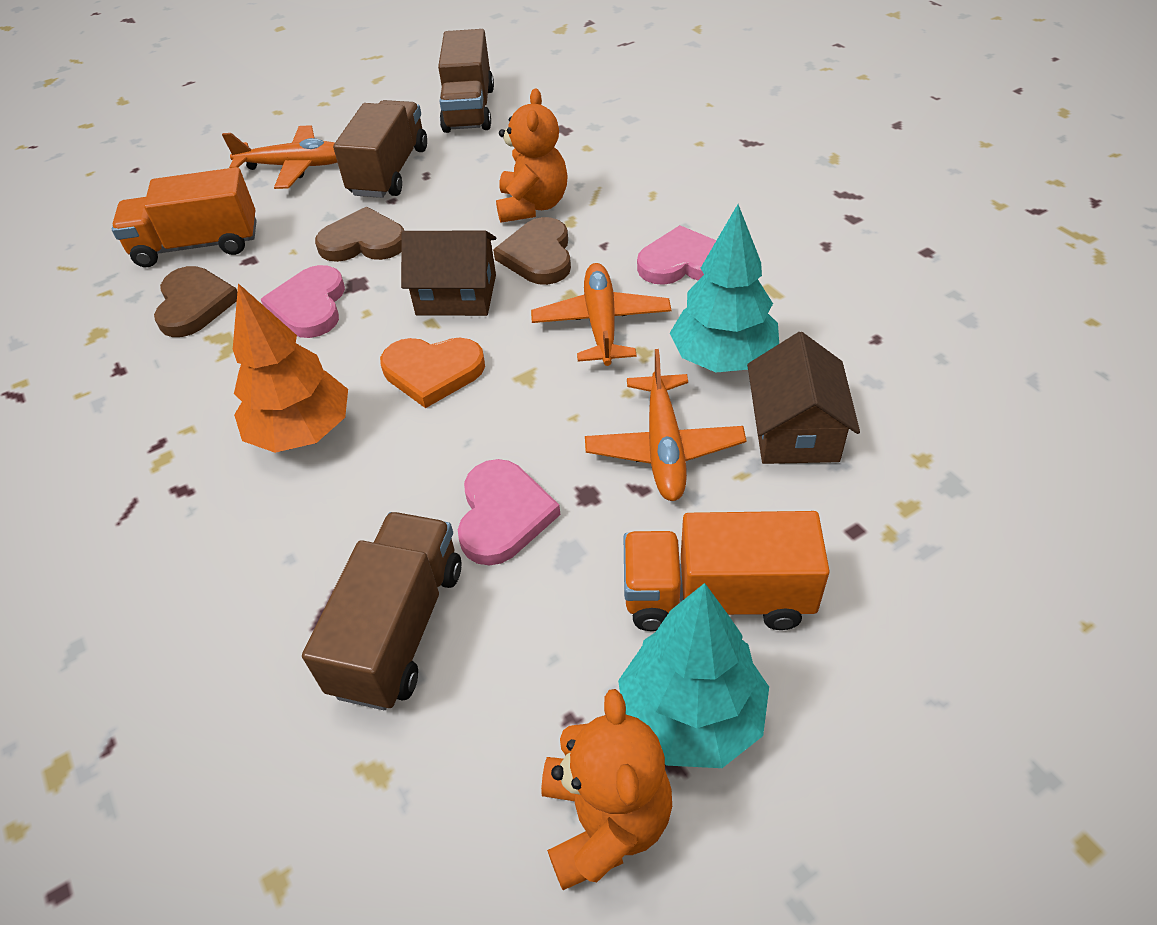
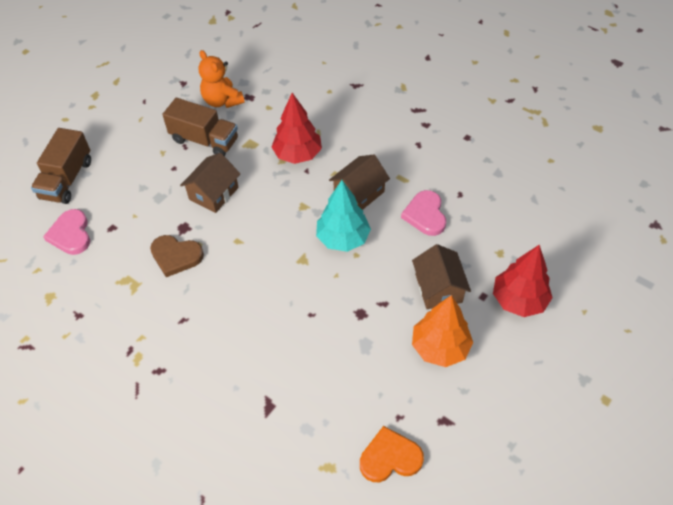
brown heart: [154,266,237,337] [315,207,404,262] [493,217,571,285] = 3 -> [150,235,204,277] = 1
brown house: [401,230,496,316] [747,332,860,464] = 2 -> [180,153,240,213] [329,155,390,210] [412,244,471,309] = 3
brown truck: [302,512,461,710] [333,100,427,198] [438,29,494,133] = 3 -> [31,128,91,204] [163,98,238,156] = 2
orange plane: [222,125,338,189] [531,263,671,366] [585,349,747,501] = 3 -> none = 0
orange teddy bear: [496,88,568,223] [541,689,672,890] = 2 -> [199,50,245,108] = 1
orange truck: [112,167,256,267] [624,511,830,631] = 2 -> none = 0
pink heart: [261,265,345,338] [458,459,560,566] [637,225,716,285] = 3 -> [43,209,90,255] [401,190,446,236] = 2
red tree: none = 0 -> [271,93,322,164] [493,245,553,317] = 2
turquoise tree: [618,583,769,768] [670,204,779,372] = 2 -> [316,180,371,252] = 1

